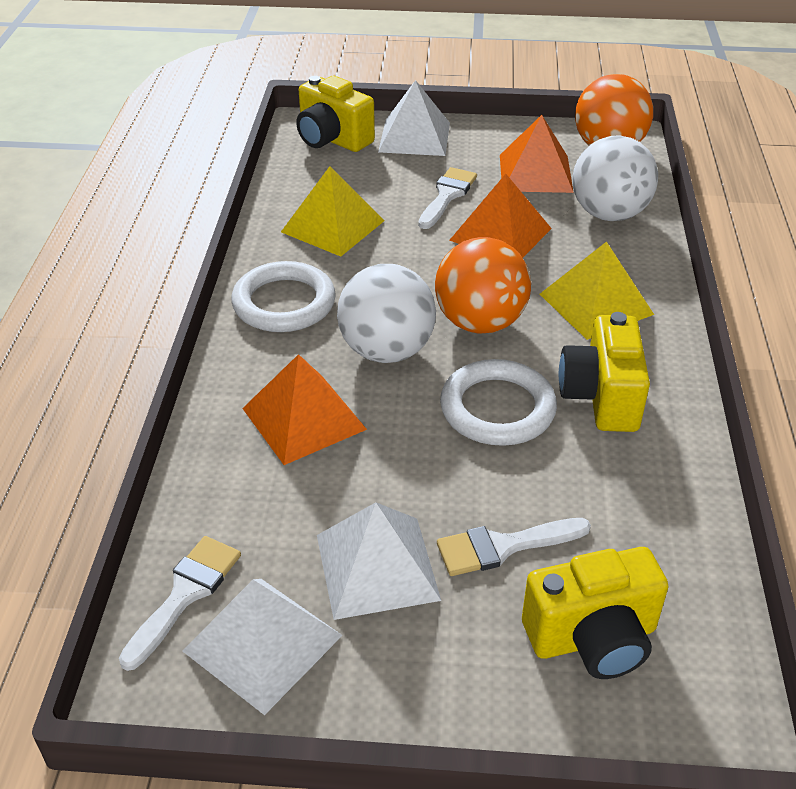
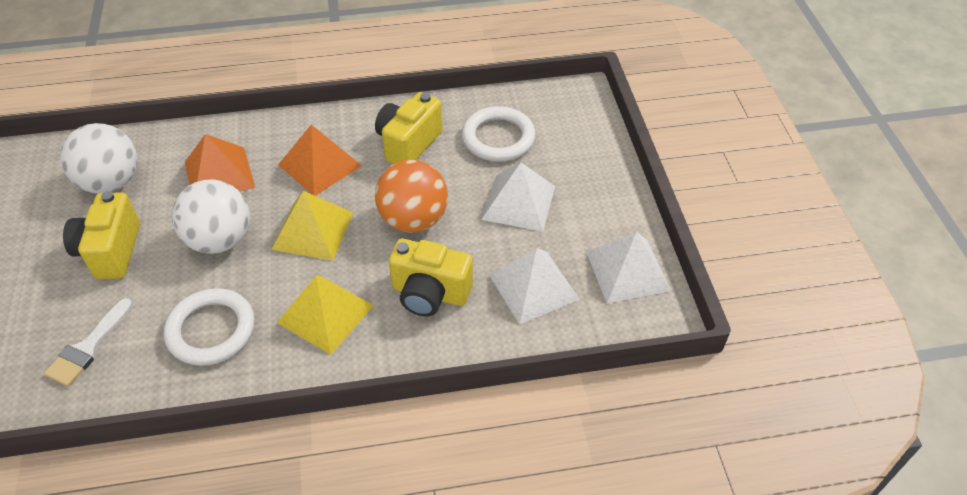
orange ball: [435,237,531,334] [575,74,653,145] = 2 -> [375,160,448,233] = 1
orange pyramid: [242,354,367,465] [450,174,552,258] [500,115,574,193] = 3 -> [185,134,255,192] [278,125,362,196] = 2
white brush: [119,536,241,671] [418,167,477,229] [437,518,591,576] = 3 -> [44,298,133,387] = 1

